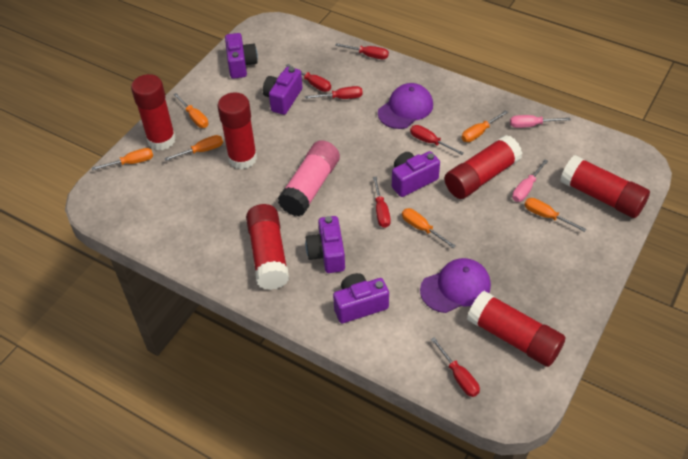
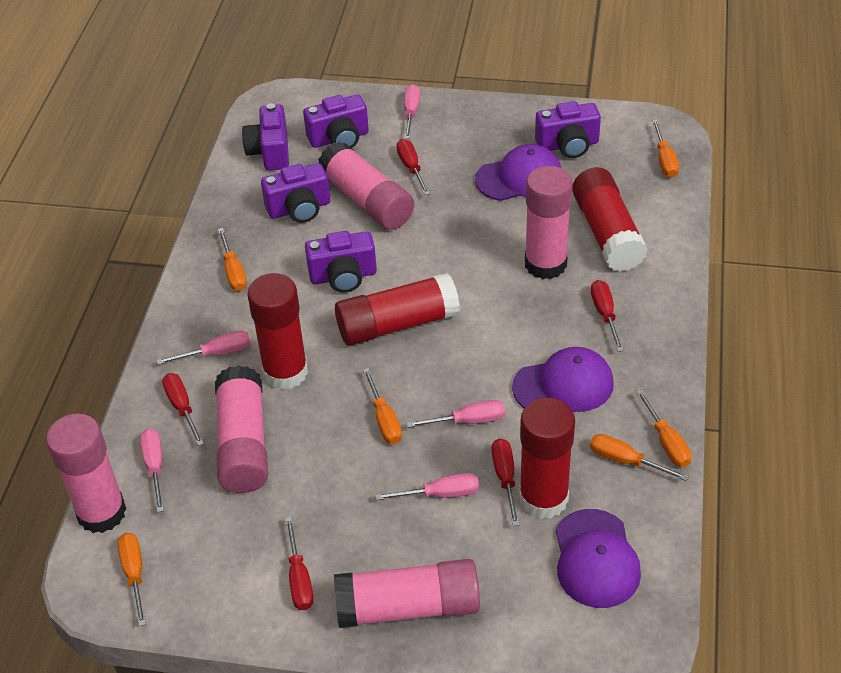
pink glue stick: [278,140,340,216] = 1 -> [46,413,126,533] [215,365,268,493] [318,141,414,230] [334,559,480,628] [525,166,573,279] = 5
pink screwdriver: [510,115,571,128] [512,159,548,202] = 2 -> [140,429,164,512] [157,331,250,365] [375,473,479,500] [404,84,420,139] [406,400,505,428] = 5
purple cap: [378,83,433,129] [420,258,491,313] = 2 -> [475,144,561,201] [512,347,614,412] [555,509,641,608] = 3
red glue stick: [131,74,176,150] [218,92,257,169] [246,204,289,290] [445,135,522,199] [467,291,565,367] [560,155,650,218] = 6 -> [247,273,308,390] [335,273,460,346] [519,398,575,519] [572,167,648,272] = 4
red screwdriver: [286,64,331,92] [305,86,363,99] [335,43,389,59] [373,176,391,228] [410,125,464,155] [431,337,480,397] = 6 -> [162,373,204,446] [285,517,314,610] [396,139,430,195] [492,438,519,526] [591,280,624,352] = 5

